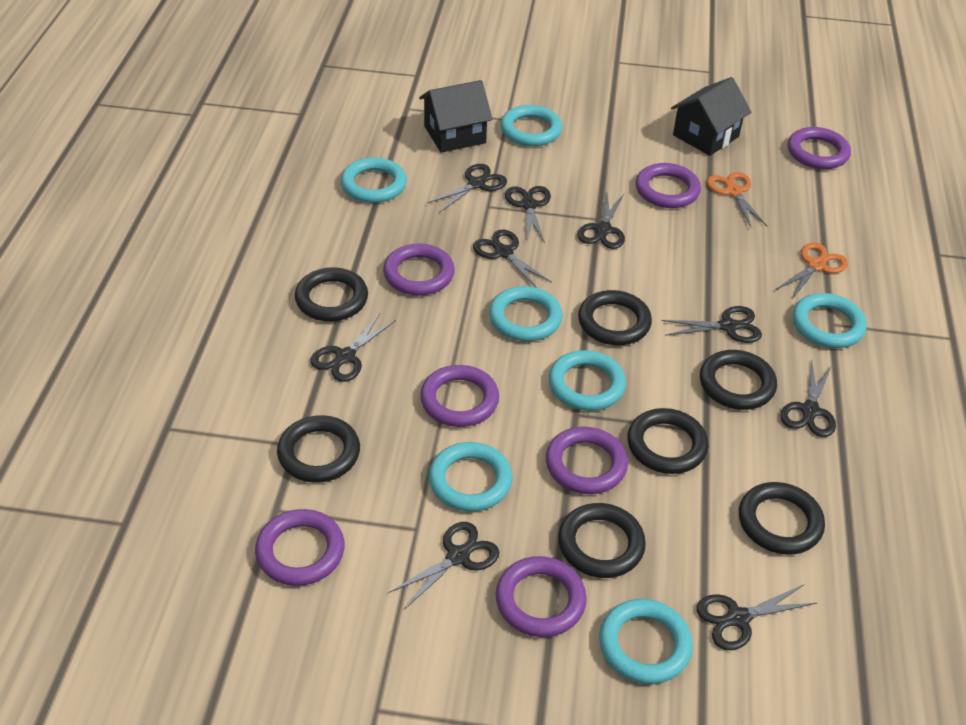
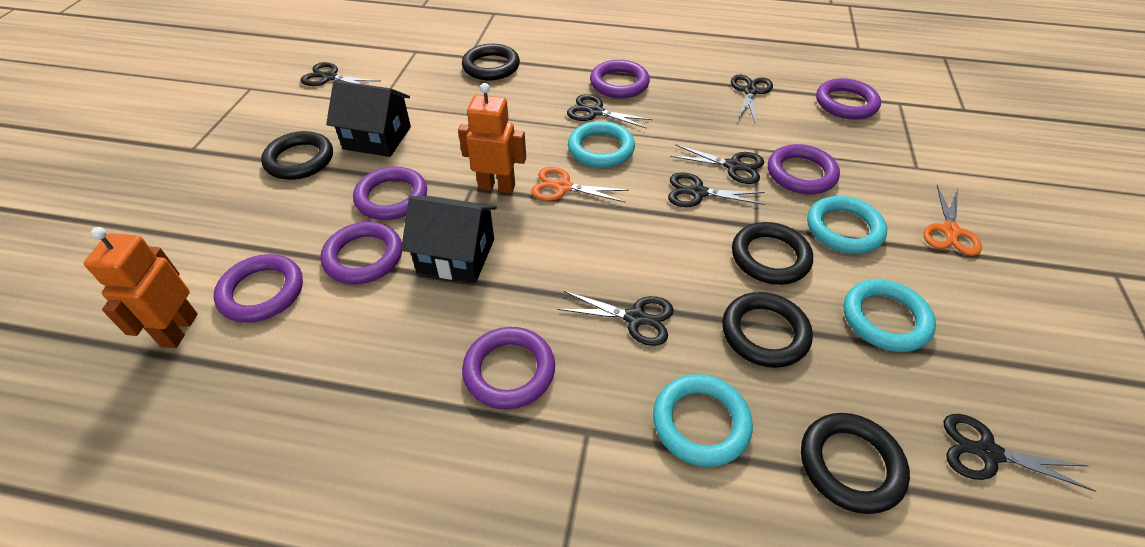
black ring: [277,415,360,483] [295,267,368,321] [558,503,646,578] [578,290,652,345] [627,408,709,474] [700,350,777,410] [739,482,825,555] = 7 -> [261,131,333,180] [462,44,520,80] [722,292,813,368] [732,222,813,285] [801,413,910,514] = 5
black scissors: [310,314,396,382] [389,522,499,609] [427,164,507,213] [473,229,552,288] [505,186,551,243] [577,193,625,249] [661,306,762,343] [696,585,817,650] [780,362,836,437] = 9 -> [300,62,381,86] [558,291,674,346] [567,94,653,129] [668,172,765,207] [671,144,764,184] [731,74,773,122] [944,414,1096,492] = 7
orange robot: none = 0 -> [84,227,198,348] [458,83,526,193] = 2
turquoise ring: [341,157,407,203] [429,442,513,511] [489,286,563,341] [500,105,562,146] [549,350,626,411] [599,599,693,684] [793,293,867,348] = 7 -> [568,121,635,168] [653,374,753,467] [807,196,887,254] [844,279,936,352] = 4

